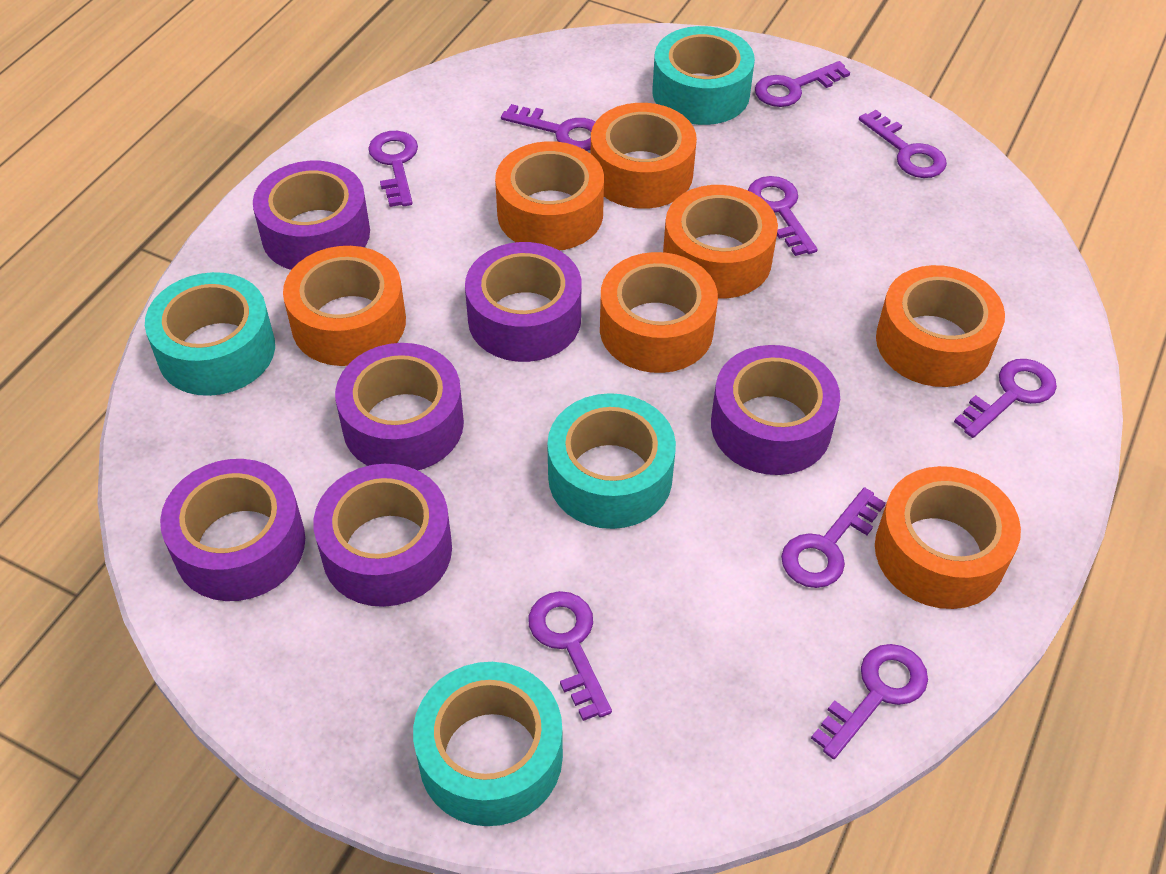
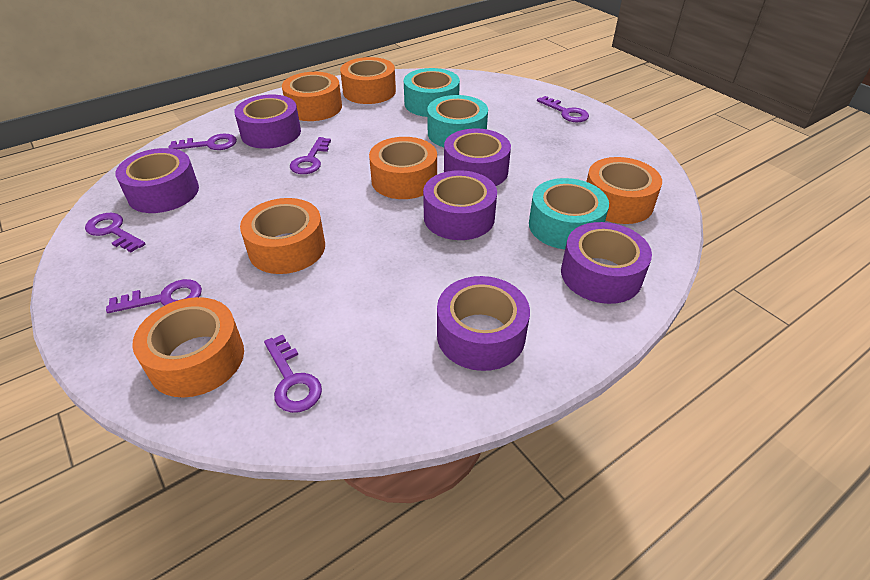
orange tape: [283,246,406,366] [495,141,604,251] [591,103,697,209] [600,252,718,373] [663,185,778,299] [875,466,1021,609] [876,265,1005,387] = 7 -> [132,297,244,398] [240,198,325,274] [282,72,342,121] [340,57,396,104] [369,137,437,199] [586,157,662,224] = 6
purple key: [368,131,418,207] [501,104,595,151] [528,591,612,721] [748,176,818,256] [755,61,850,107] [781,487,886,588] [811,644,928,759] [859,110,947,178] [954,359,1057,438] = 9 -> [85,213,146,252] [106,279,202,313] [168,134,237,150] [264,335,322,413] [290,137,331,174] [537,96,589,122] = 6
turquoise tape: [145,272,275,396] [413,662,563,826] [547,393,676,529] [652,26,755,125] = 4 -> [404,68,460,117] [427,95,488,147] [529,178,609,249] = 3

